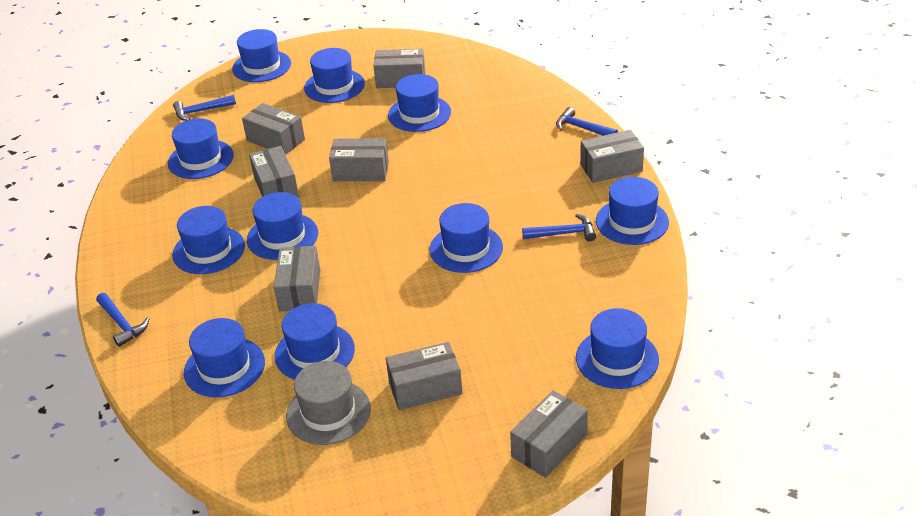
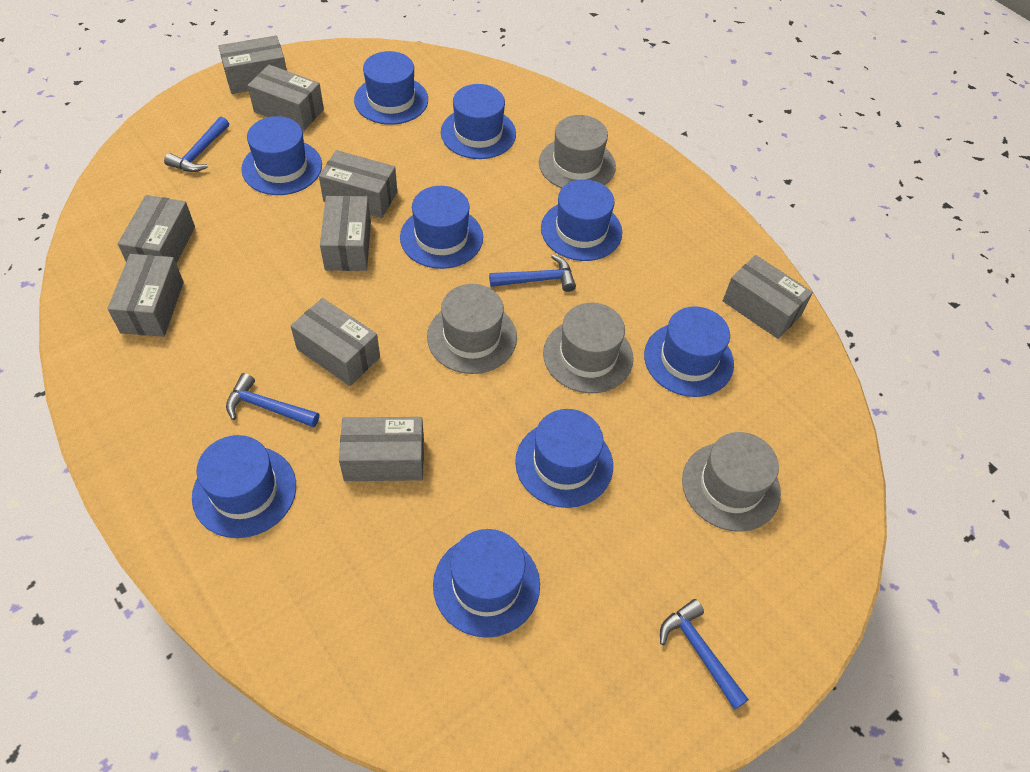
blue hat: [168,118,234,179] [172,206,245,274] [184,318,265,397] [232,29,291,82] [247,192,318,260] [274,303,355,380] [304,48,365,103] [388,74,451,132] [430,203,503,273] [576,308,659,389] [596,177,669,245] = 11 -> [192,435,296,538] [241,116,322,195] [354,51,428,125] [400,186,483,269] [433,529,540,638] [441,84,516,159] [515,409,613,508] [541,179,622,261] [644,306,734,397] = 9
grey box: [242,103,305,155] [249,146,299,198] [274,246,320,311] [329,138,389,181] [374,49,425,88] [386,342,462,410] [510,390,588,478] [580,130,644,183] = 8 -> [107,254,184,337] [118,195,195,264] [218,36,287,94] [247,65,324,131] [291,298,380,386] [319,150,397,218] [320,196,371,271] [339,417,424,481] [723,255,813,339] = 9
grey hat: [286,361,371,445] = 1 -> [427,284,517,374] [539,115,616,188] [543,303,633,393] [682,432,781,532] = 4

